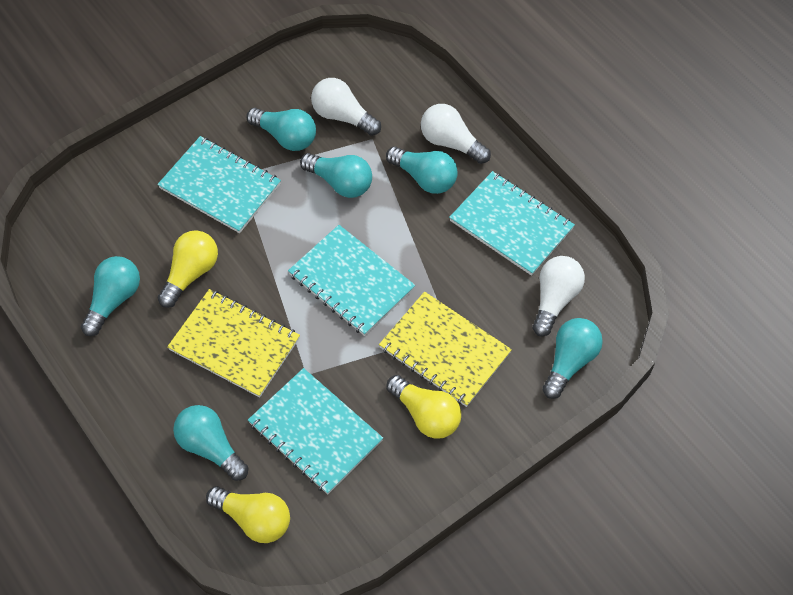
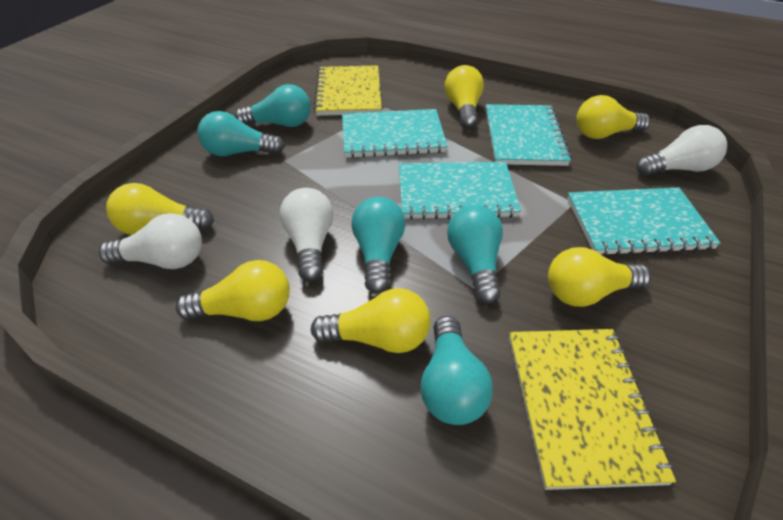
turquoise light bulb: [81,256,140,336] [173,405,248,481] [247,108,316,151] [300,153,372,198] [386,146,458,194] [542,318,603,399] = 6 -> [197,111,285,156] [235,84,311,127] [351,197,405,294] [420,316,493,425] [447,205,503,304] = 5
yellow light bulb: [158,230,218,308] [206,486,290,543] [386,375,461,439] = 3 -> [106,183,214,235] [176,260,290,321] [311,288,430,353] [445,65,484,129] [548,247,651,307] [577,95,650,139] = 6

